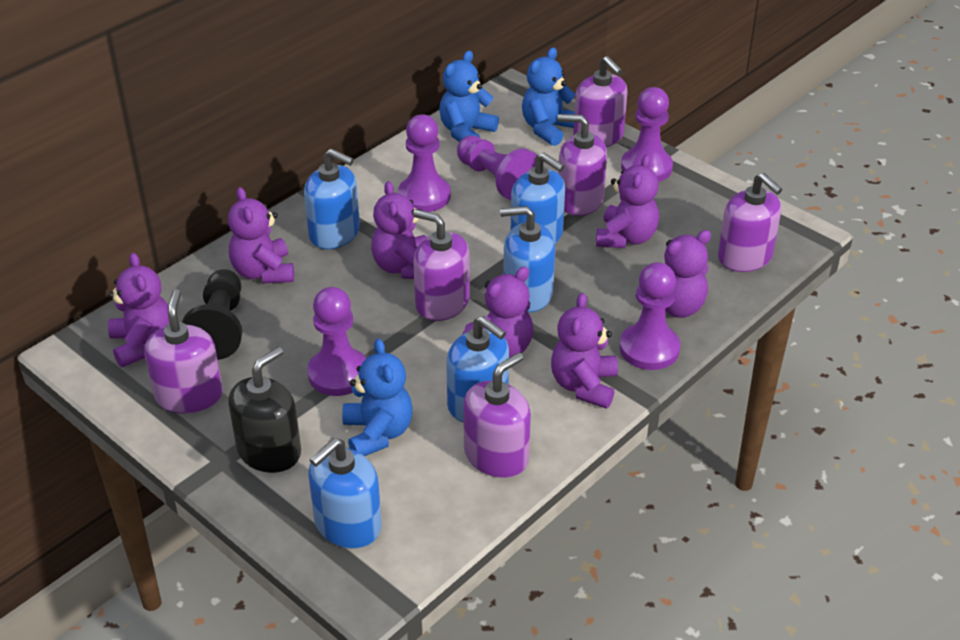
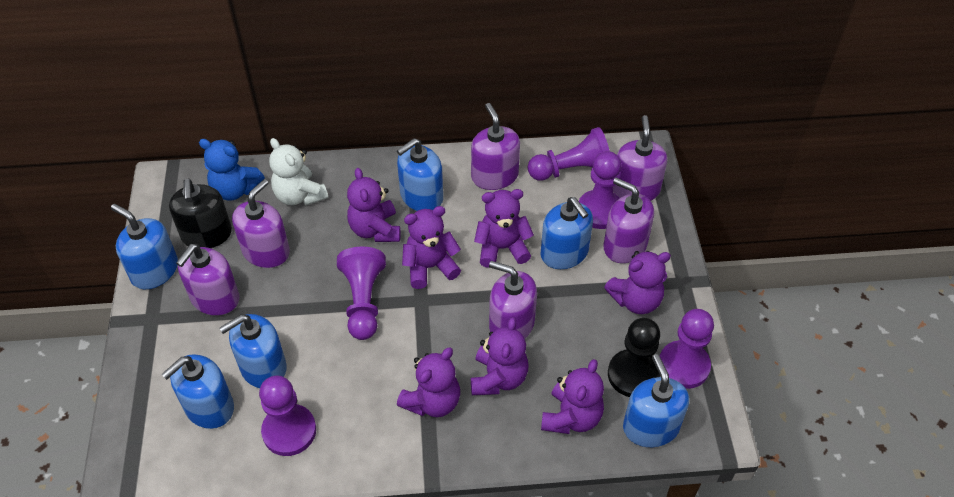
blue soap dispenser: [304,148,360,249] [308,438,382,549] [446,316,509,422] [500,206,555,312] [511,153,565,244] = 5 -> [111,204,178,289] [161,354,234,429] [219,314,286,388] [397,138,443,211] [541,197,593,269] [623,354,689,447] = 6
blue teddy bear: [342,339,413,456] [439,51,499,142] [522,47,575,146] = 3 -> [199,139,265,201] = 1
white teddy bear: none = 0 -> [269,138,328,206] = 1

